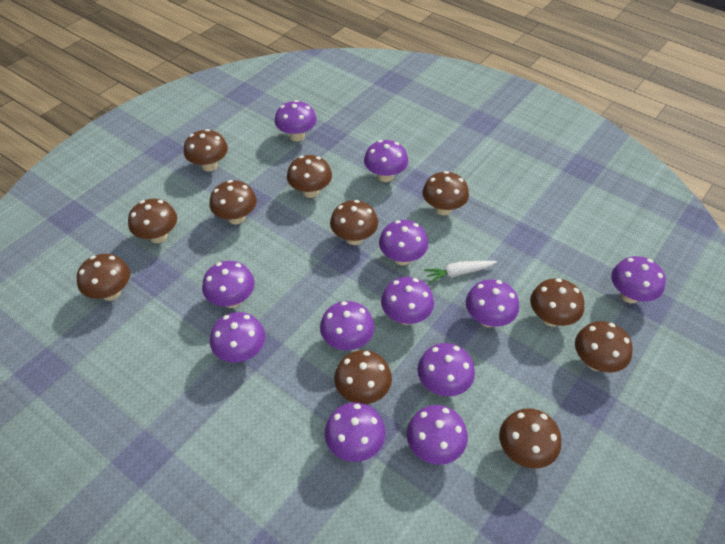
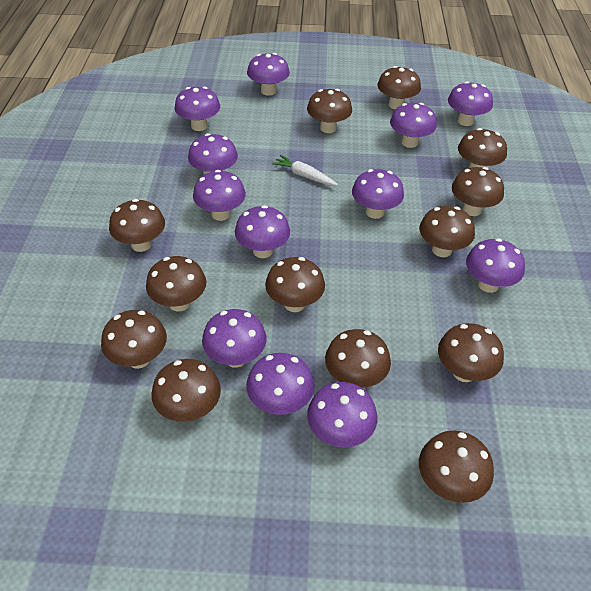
brown mushroom: [77,254,130,301] [128,199,177,243] [184,129,228,172] [209,180,257,225] [287,155,332,198] [330,200,378,245] [334,350,392,404] [423,171,469,215] [499,408,561,469] [530,278,584,327] [575,321,633,372] = 11 -> [101,310,167,369] [109,199,165,252] [146,256,206,312] [152,359,221,422] [265,257,325,312] [307,89,352,133] [325,329,391,388] [377,66,421,110] [419,206,475,257] [419,431,494,503] [438,323,504,382] [452,167,504,216] [458,128,507,168] = 13

